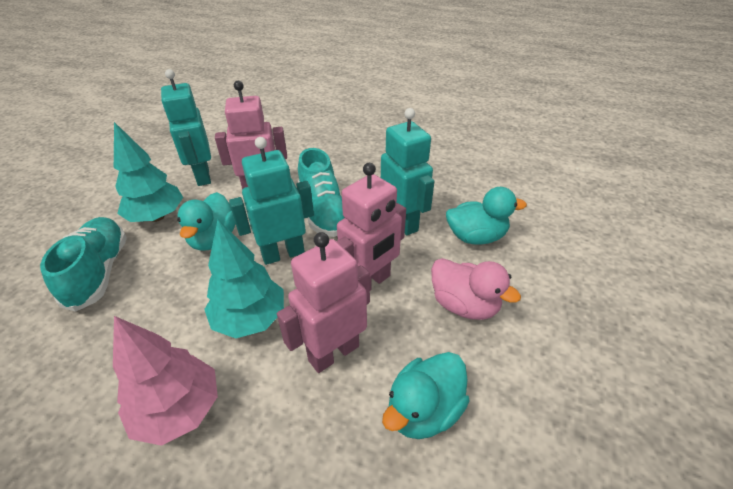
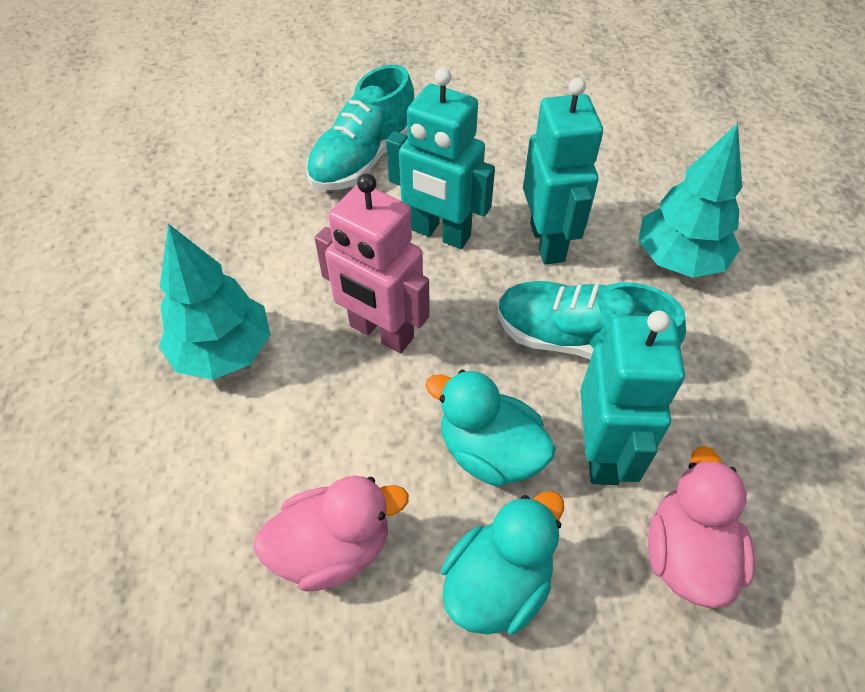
pink duck: [431,258,521,320] = 1 -> [253,476,409,591] [648,446,755,608] = 2
pink robot: [215,81,287,189] [277,232,370,373] [337,163,406,291] = 3 -> [315,174,429,353] = 1
pink tree: [113,316,218,446] = 1 -> none = 0
turquoise duck: [177,192,236,251] [382,352,470,439] [446,187,527,245] = 3 -> [425,370,556,487] [441,491,564,635] = 2

